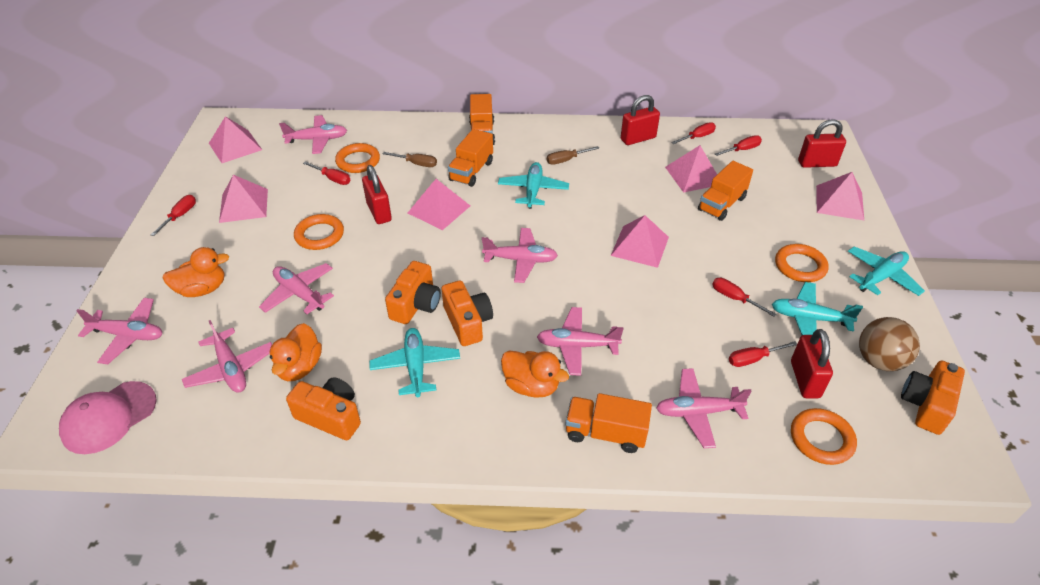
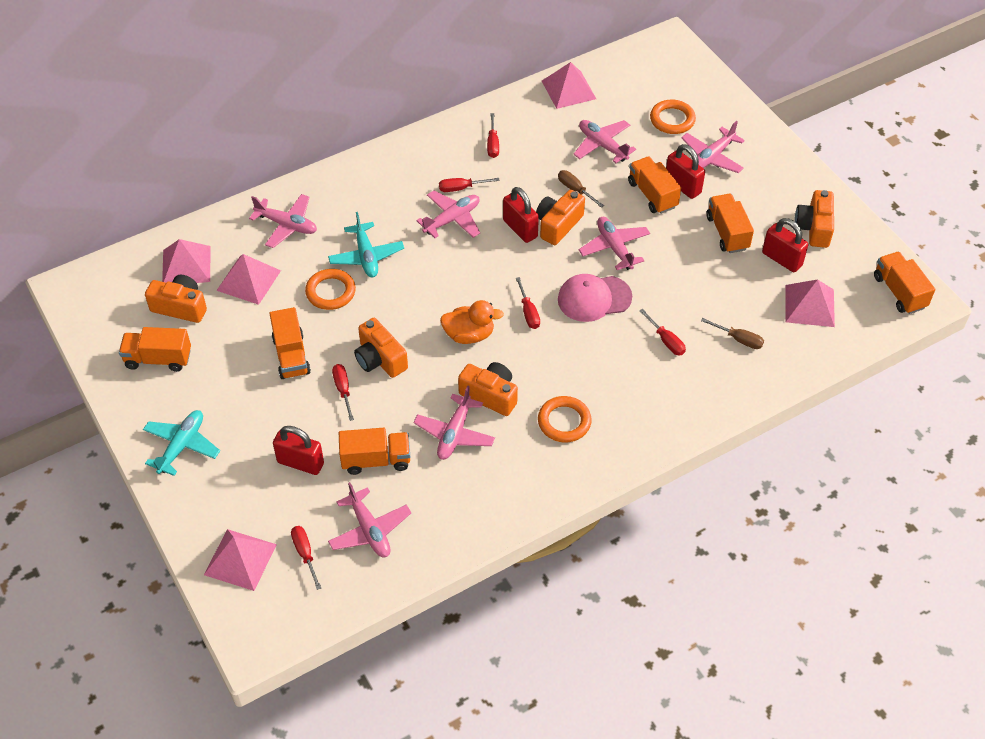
brown ball: [859,317,920,371] = 1 -> none = 0
orange camera: [286,377,361,440] [385,261,441,324] [442,281,493,346] [901,360,965,435] = 4 -> [145,275,207,323] [354,318,408,378] [458,362,518,416] [536,190,585,245] [794,190,834,248] = 5
orange duck: [163,247,229,297] [269,323,322,381] [501,351,569,398] = 3 -> [440,300,504,344] = 1
orange ring: [294,214,344,250] [335,143,380,173] [775,244,829,282] [791,408,857,465] = 4 -> [305,269,356,310] [538,396,592,442] [650,100,696,134] = 3
orange truck: [448,129,493,187] [469,94,495,145] [566,393,652,453] [698,161,753,221] = 4 -> [119,327,191,372] [269,307,311,379] [339,428,410,475] [628,156,681,214] [706,194,754,253] [874,252,935,314] = 6
pink pyramid: [209,116,262,163] [219,175,268,223] [408,179,470,230] [611,215,669,268] [665,145,717,193] [816,172,864,220] = 6 -> [162,239,210,283] [204,529,277,591] [216,254,281,305] [542,62,596,109] [785,279,835,327] = 5
turquoise plane: [369,328,460,397] [498,162,569,209] [772,282,863,335] [848,246,925,296] = 4 -> [143,410,220,476] [328,212,404,277] = 2

